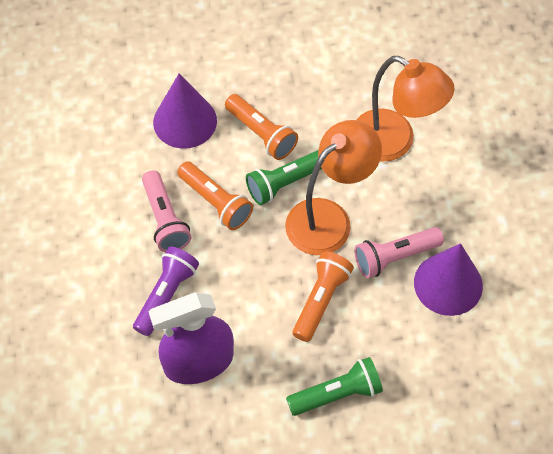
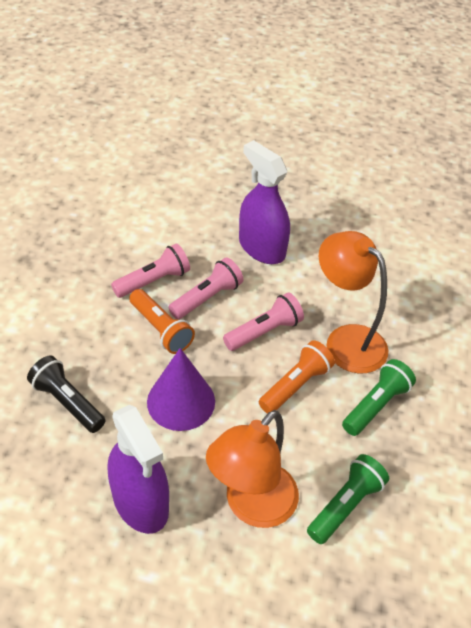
black flashlight: none = 0 -> [27,355,106,433] = 1
orange flashlight: [177,161,253,230] [225,94,298,160] [293,252,354,342] = 3 -> [129,289,195,354] [259,340,335,413] = 2
pink flashlight: [142,170,191,252] [355,227,444,278] = 2 -> [111,243,190,298] [169,257,244,319] [223,292,304,351] = 3
purple cone: [153,73,217,149] [414,243,483,316] = 2 -> [147,348,215,431] = 1
purple flashlight: [133,246,199,336] = 1 -> none = 0
purple spray bottle: [149,292,234,384] = 1 -> [108,405,169,534] [239,140,290,264] = 2

